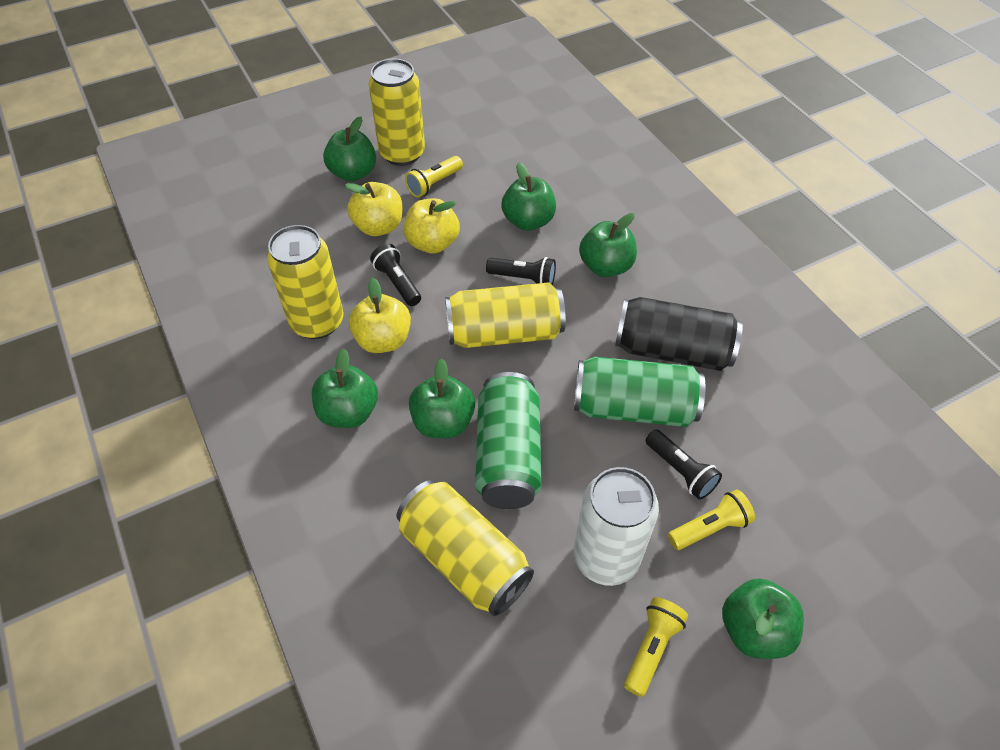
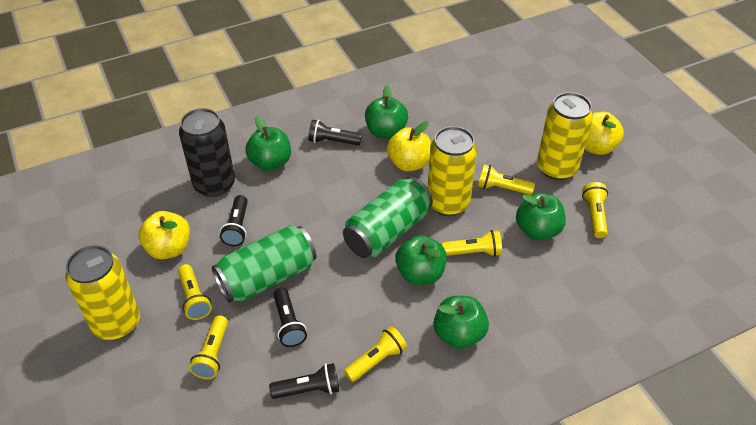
black flashlight: [370,244,421,306] [486,257,556,285] [646,430,722,500] = 3 -> [220,195,248,246] [269,363,339,399] [274,288,307,347] [308,120,362,145] = 4
green apple: [312,348,378,428] [323,117,376,182] [409,358,475,438] [501,162,556,231] [579,213,637,277] [722,578,804,659] = 6 -> [245,116,291,171] [365,85,408,139] [395,235,447,285] [434,296,489,349] [516,193,566,240] = 5
white can: [574,467,659,586] = 1 -> none = 0
yellow can: [267,225,344,339] [369,59,425,166] [397,480,534,616] [445,282,566,348] = 4 -> [65,245,140,340] [428,126,477,216] [537,92,593,180] = 3
yellow flashlight: [405,156,463,198] [624,597,688,697] [668,489,755,550] = 3 -> [178,264,212,320] [189,315,228,379] [344,326,407,382] [441,230,502,257] [478,164,535,195] [582,182,608,238] = 6

